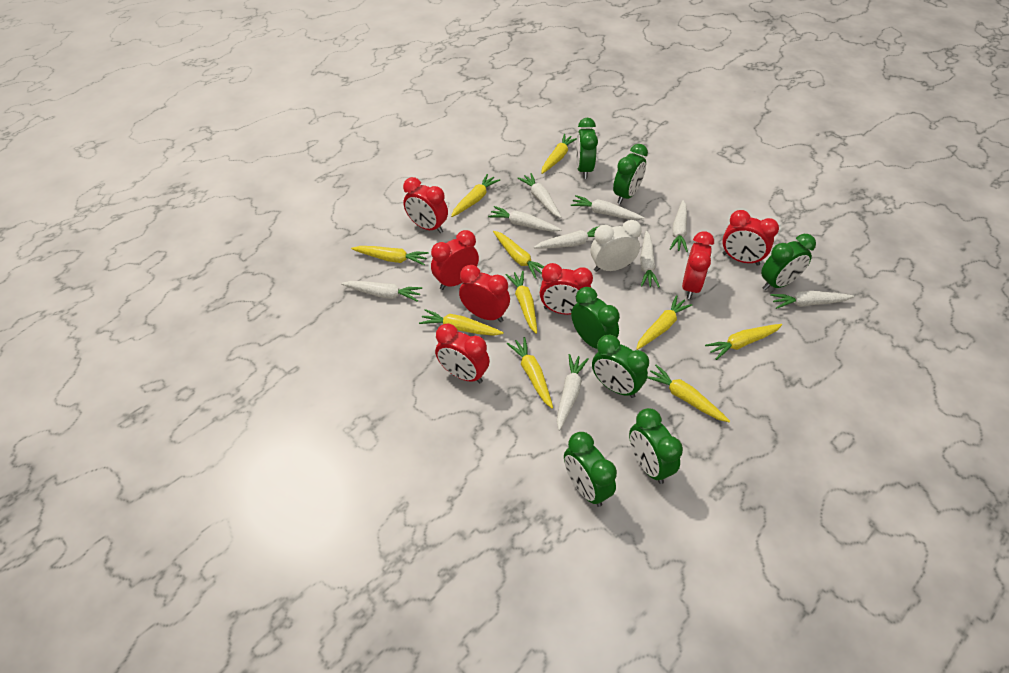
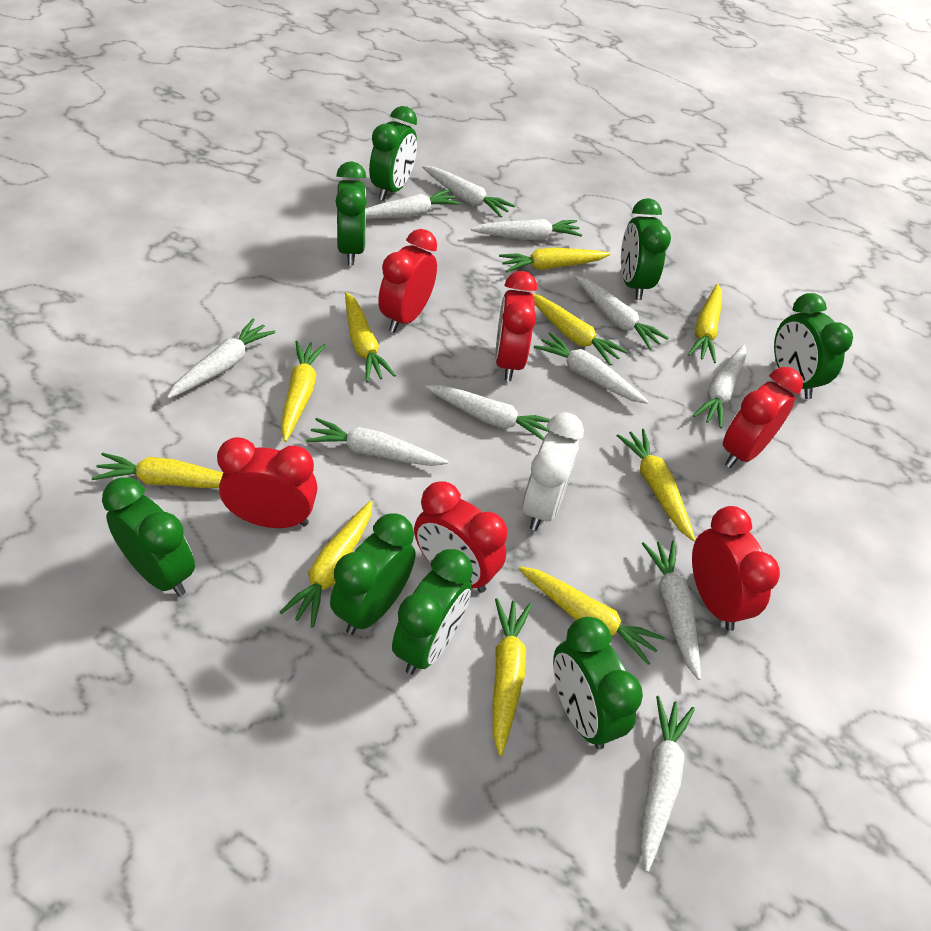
green clock: [564,432,617,507] [571,287,620,349] [576,118,598,179] [592,335,649,398] [613,144,648,204] [629,408,683,484] [761,234,816,290] = 7 -> [102,477,195,596] [330,513,415,635] [336,161,367,265] [369,106,417,201] [392,549,473,675] [553,617,643,750] [621,198,671,300] [774,293,853,399] = 8
red clock: [403,177,448,233] [431,230,479,290] [435,323,490,383] [459,265,510,322] [540,263,593,315] [682,231,714,299] [722,210,779,266] = 7 -> [217,437,318,528] [378,229,437,333] [414,481,508,593] [495,271,537,381] [692,506,780,631] [723,367,803,468] = 6
white carrot: [341,281,422,302] [488,206,562,232] [517,173,561,218] [534,226,599,249] [557,354,589,431] [571,195,644,220] [640,231,660,287] [670,200,688,252] [770,291,854,309] = 9 -> [167,319,275,399] [306,418,448,466] [366,189,460,219] [422,166,515,217] [425,385,551,440] [471,219,582,240] [534,332,648,404] [575,276,669,350] [641,541,701,680] [641,696,695,872] [693,344,747,428] = 11

